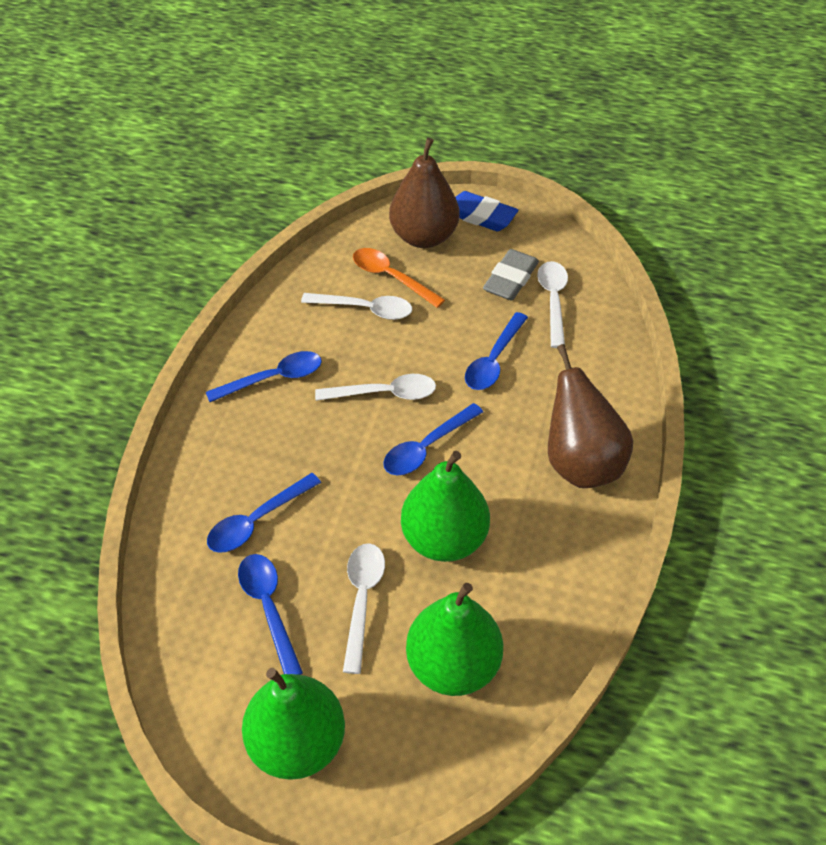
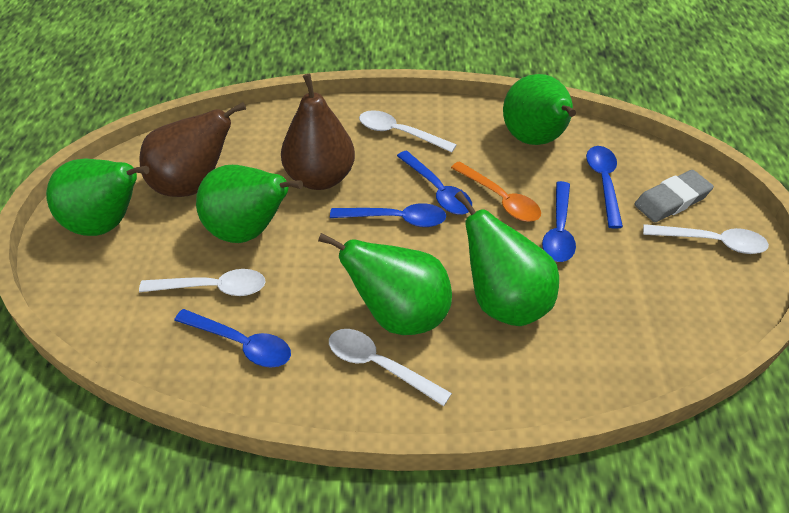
blue eraser: [455,191,518,231] = 1 -> none = 0
green pear: [242,668,345,780] [401,451,490,562] [406,583,503,696] = 3 -> [46,158,149,236] [196,165,303,243] [318,233,452,335] [455,191,559,326] [503,74,576,145] = 5

